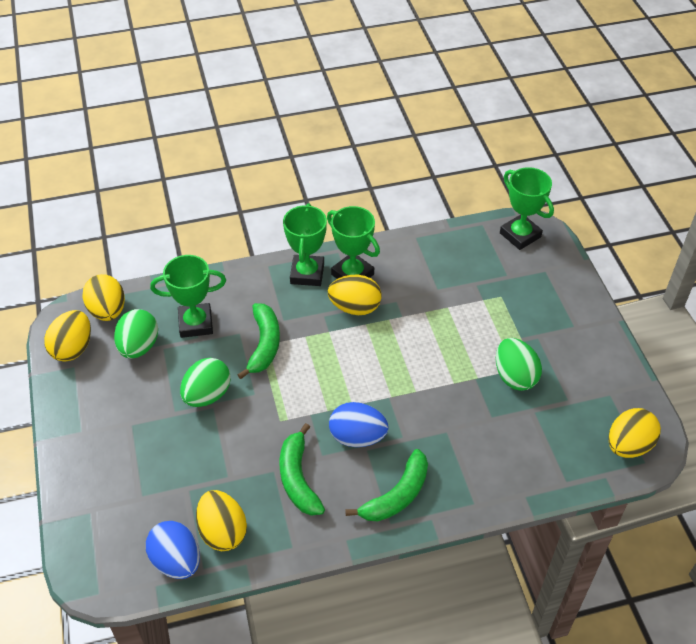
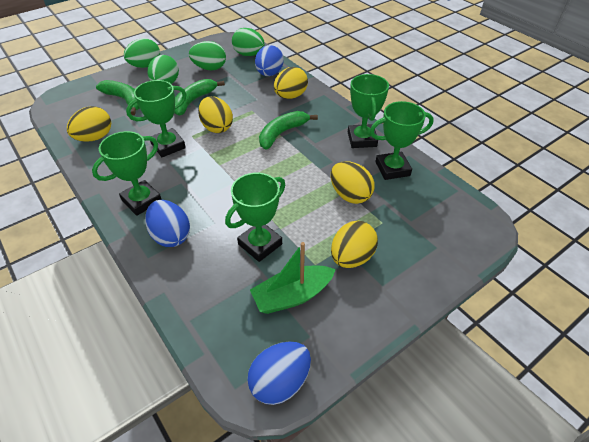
blue egg: [146,521,200,579] [329,402,388,447] = 2 -> [145,200,190,247] [247,342,311,405] [255,45,284,76] = 3
green boat: none = 0 -> [250,242,336,314] = 1
green egg: [114,309,158,359] [180,358,231,407] [496,338,542,391] = 3 -> [124,38,160,68] [147,55,179,84] [189,41,226,71] [232,28,265,56] = 4
green trophy: [150,255,226,338] [283,203,327,286] [327,206,380,279] [500,167,554,250] = 4 -> [92,131,162,216] [126,80,187,157] [225,173,285,262] [348,74,389,148] [370,101,434,180] = 5

